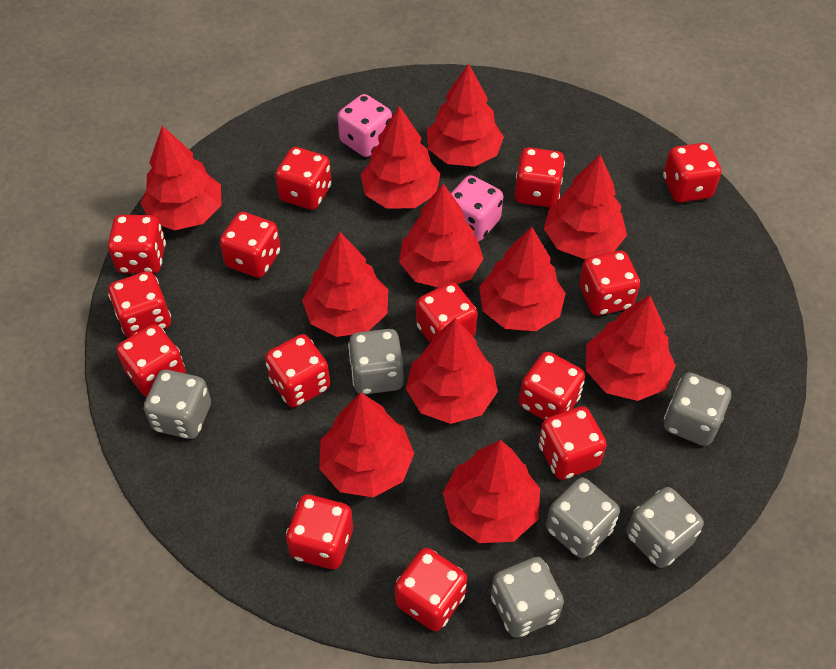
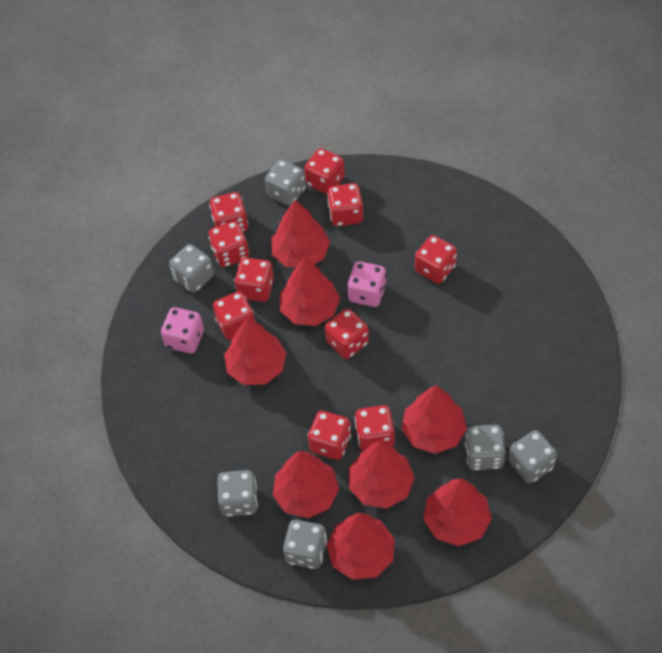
red dice: [108,215,166,274] [108,271,171,338] [116,324,186,397] [220,212,281,278] [265,334,330,407] [275,147,331,210] [286,494,353,569] [395,548,467,631] [416,282,477,343] [515,147,565,207] [519,352,585,420] [538,406,607,480] [579,251,640,316] [663,143,721,203] = 14 -> [209,221,249,267] [210,192,248,232] [213,291,256,340] [234,258,274,302] [304,148,345,194] [308,411,351,460] [325,309,369,359] [327,183,363,226] [355,405,395,452] [415,235,457,284] = 10
red tree: [140,126,221,230] [302,232,388,337] [319,392,414,497] [360,106,440,209] [399,184,484,288] [406,318,498,424] [427,64,504,167] [443,440,540,543] [479,227,566,331] [544,155,627,259] [586,295,676,401] = 11 -> [224,318,286,385] [271,200,330,268] [273,451,339,518] [280,258,340,326] [327,513,395,580] [349,441,415,508] [402,385,467,454] [424,479,492,546] = 8

